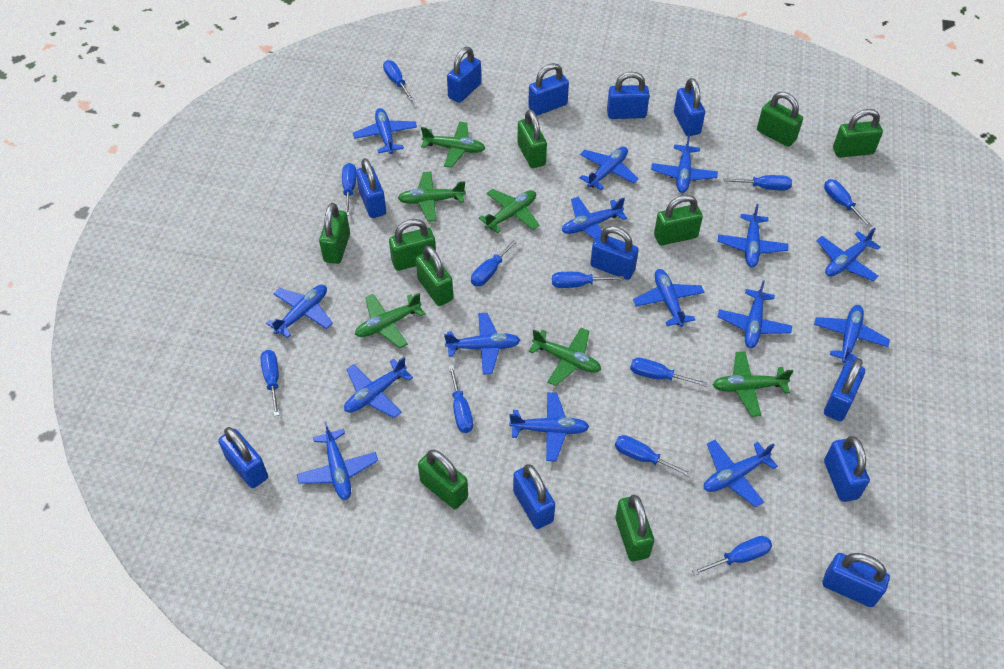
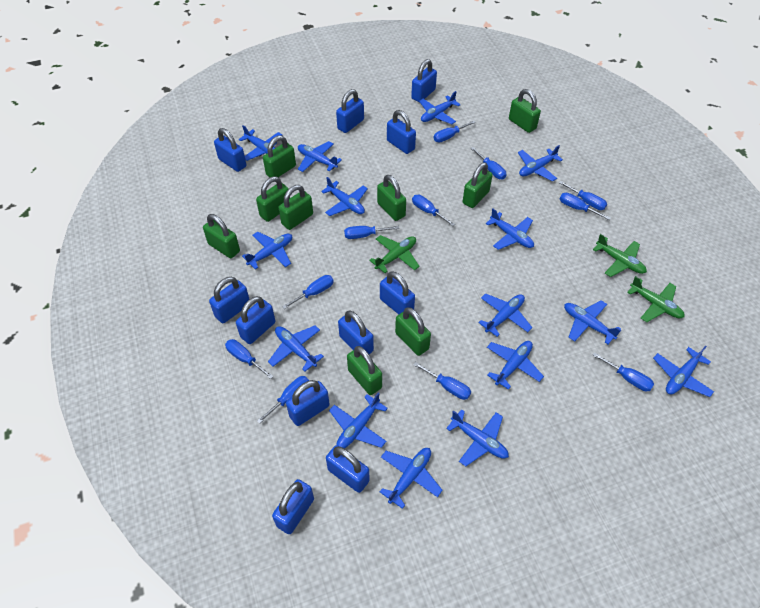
green plane: [355,293,425,348] [398,172,466,222] [421,122,485,168] [479,189,540,233] [529,328,601,386] [713,351,793,417] = 6 -> [369,235,420,273] [593,234,647,277] [627,276,685,322] = 3

